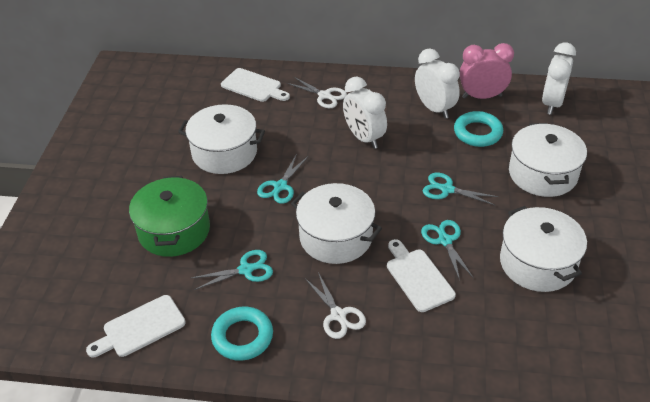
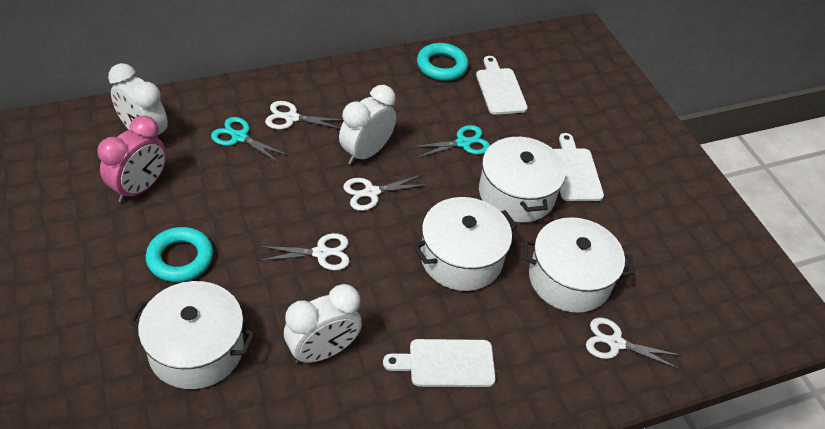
green pot: [129,176,210,257] = 1 -> none = 0
turquoise scissors: [192,250,273,290] [257,154,308,204] [421,220,474,280] [423,173,499,205] = 4 -> [211,117,289,164] [412,125,490,158] = 2
white scissors: [287,76,347,108] [306,272,366,339] = 2 -> [259,233,350,270] [265,101,343,129] [343,175,428,211] [586,318,679,369] = 4

